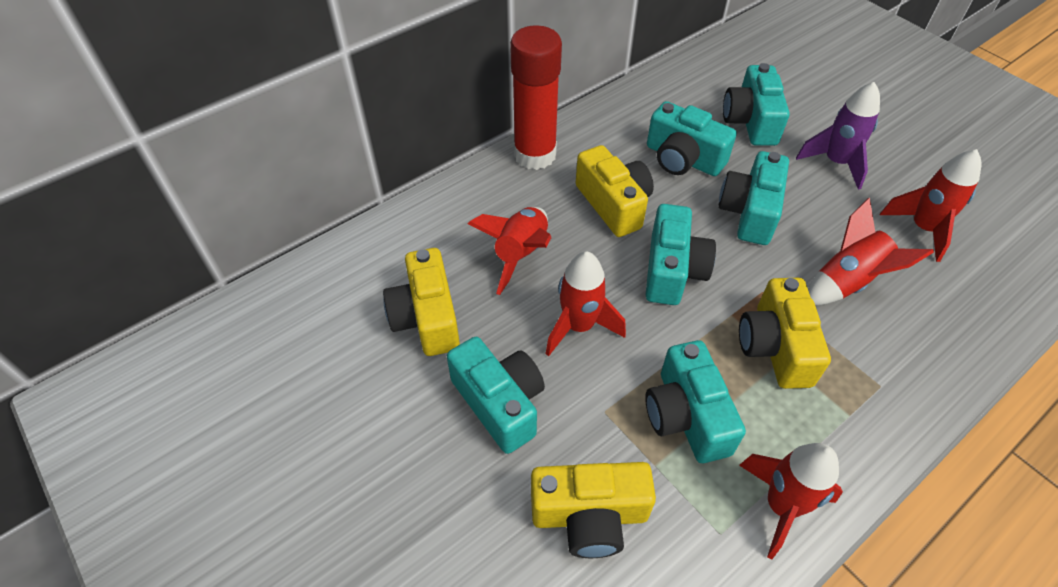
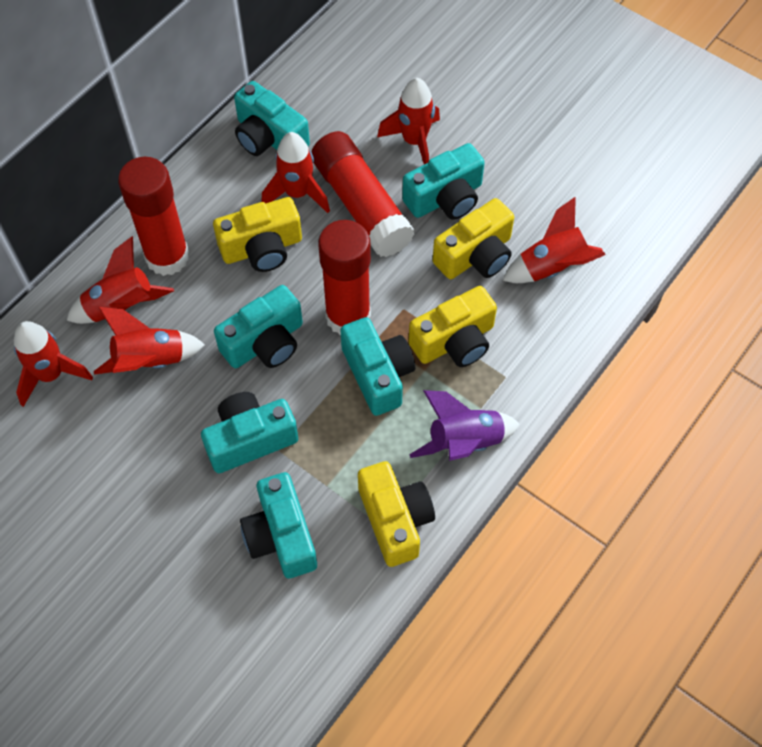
red glue stick: [510,25,562,170] = 1 -> [118,157,189,276] [311,131,415,257] [318,220,371,336] = 3
red rocket: [468,207,551,295] [545,251,626,357] [739,443,843,559] [808,198,934,305] [880,149,981,262] = 5 -> [14,321,93,407] [67,236,174,324] [94,307,205,375] [261,132,330,213] [377,78,440,165] [503,196,605,283] = 6

